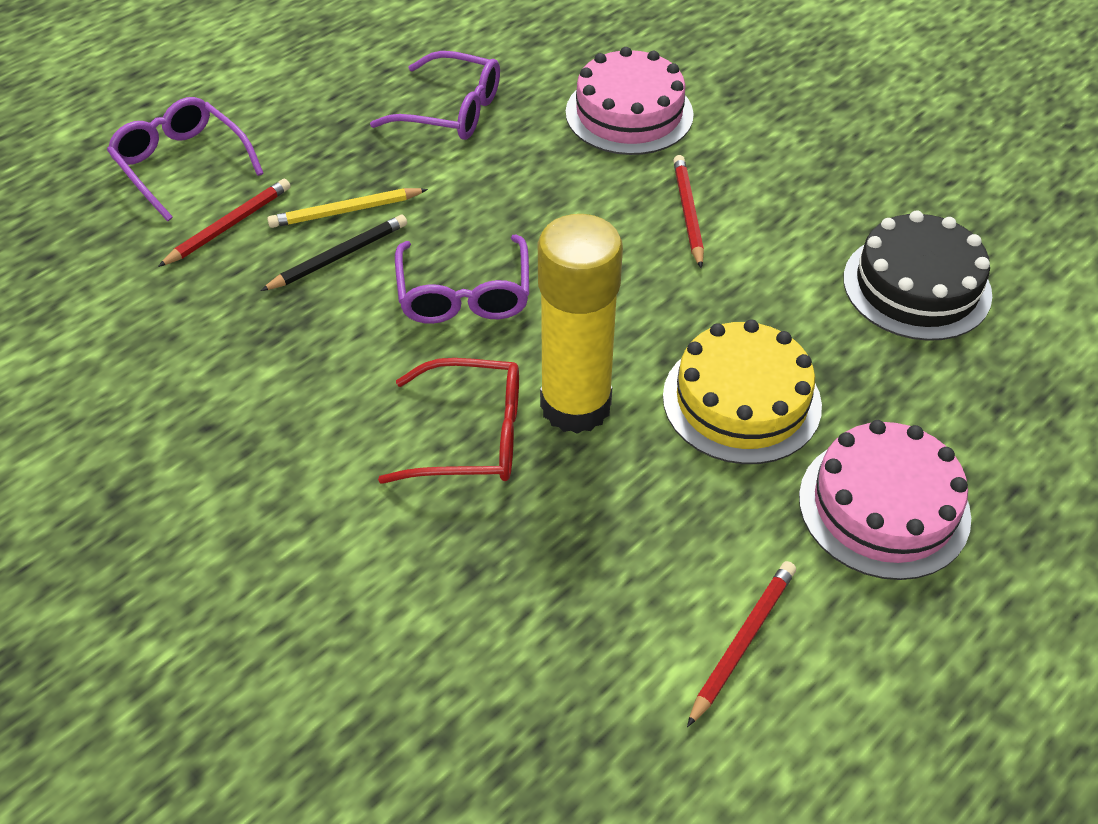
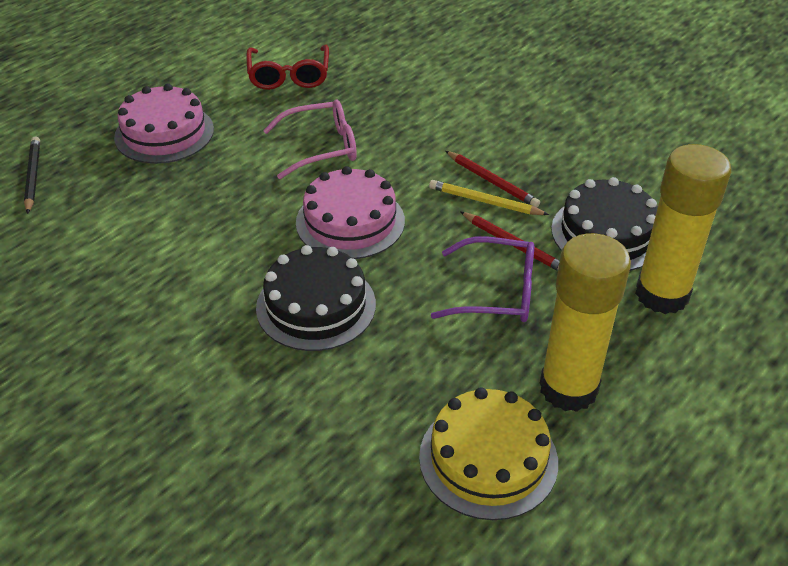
black cake: [843,211,992,341] = 1 -> [256,245,376,351] [551,177,658,271] = 2
pink glasses: none = 0 -> [263,99,357,179] = 1
purple glasses: [107,97,264,221] [370,51,500,140] [395,235,529,324] = 3 -> [431,236,534,322] = 1
red pencil: [158,179,290,267] [673,155,704,268] [687,561,796,727] = 3 -> [445,151,540,207] [460,211,560,271] = 2
yellow glue stick: [538,214,623,434] = 1 -> [540,233,631,412] [635,144,731,314] = 2

